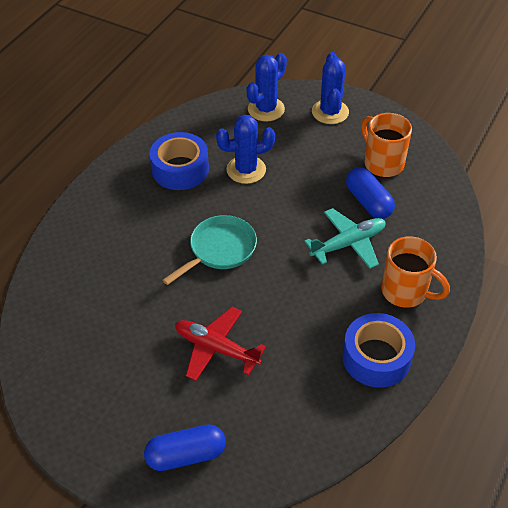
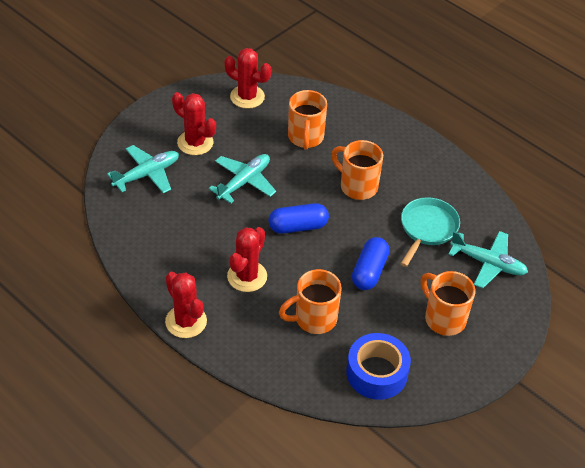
blue cactus: [216,115,275,184] [247,53,287,121] [312,52,349,124] = 3 -> none = 0
blue tape: [150,132,209,190] [342,313,415,388] = 2 -> [346,333,411,400] = 1
orange mug: [361,113,412,177] [381,236,450,308] = 2 -> [279,269,342,334] [288,90,327,150] [331,140,383,200] [421,271,475,336] = 4
red cactus: none = 0 -> [165,272,207,338] [172,92,216,155] [224,48,271,109] [227,227,267,292] = 4
red plane: [175,307,266,381] = 1 -> none = 0
turquoise plane: [304,208,386,269] = 1 -> [107,145,179,193] [209,154,276,204] [449,231,528,288] = 3

